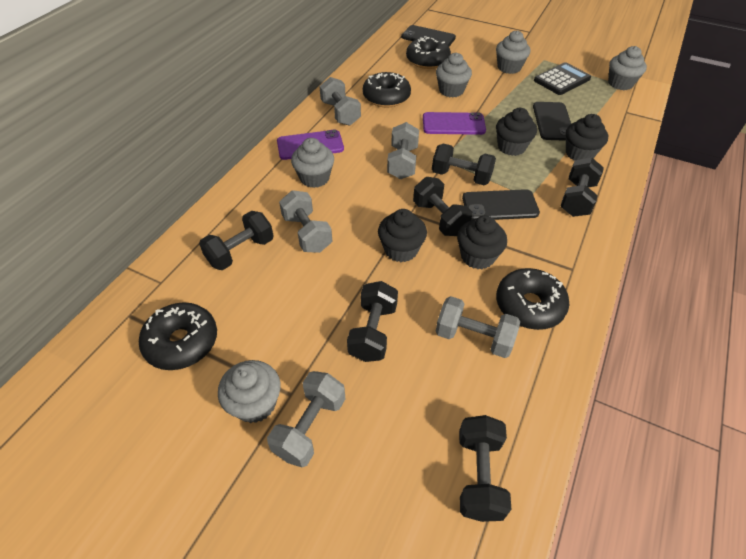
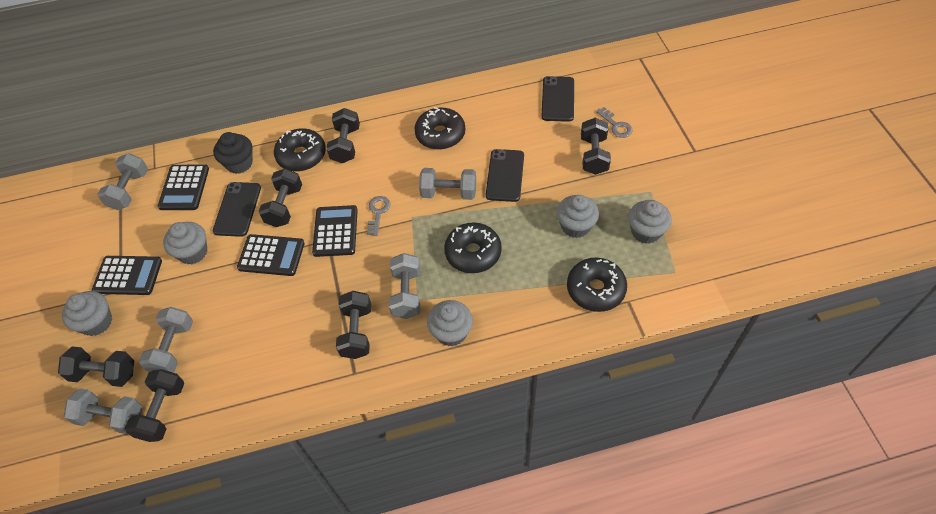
black calculator: [534,62,591,95] = 1 -> [92,256,162,295] [158,164,209,210] [237,234,305,276] [312,205,358,257] = 4
black cupcake: [378,209,427,262] [457,216,507,269] [496,108,537,156] [566,114,608,161] = 4 -> [213,132,253,174] = 1
grey key: none = 0 -> [367,196,391,236] [596,107,633,138] = 2
purple phone: [277,130,344,160] [423,112,486,135] = 2 -> none = 0

